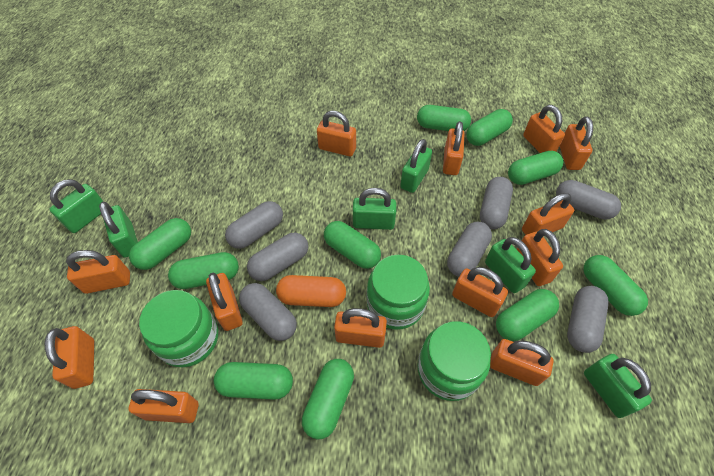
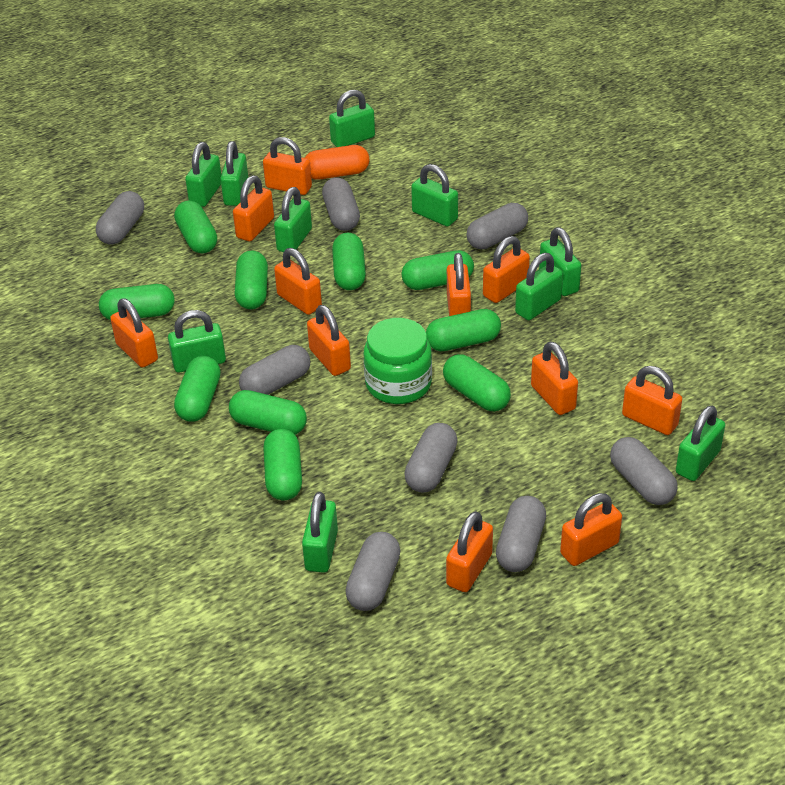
green jar: [139,290,218,367] [367,255,430,330] [418,321,491,401] = 3 -> [364,318,432,404] = 1
green padlock: [49,179,104,233] [99,202,138,258] [353,188,396,230] [400,139,432,193] [485,237,536,293] [584,354,652,418] = 6 -> [168,310,226,373] [185,142,221,207] [220,141,248,206] [274,187,312,252] [302,492,338,573] [329,90,375,147] [411,164,458,227] [515,253,563,320] [539,227,581,296] [676,406,725,481] = 10
grey capsule: [225,201,283,249] [239,283,297,341] [247,233,308,281] [447,222,492,277] [480,177,513,229] [556,180,621,220] [567,286,609,353] = 7 -> [96,191,144,245] [239,345,310,395] [322,177,360,231] [345,532,401,611] [404,423,457,492] [466,203,528,249] [496,496,546,572] [610,437,678,505] = 8
orange padlock: [45,326,95,389] [66,250,130,294] [128,389,199,423] [206,273,243,331] [317,111,356,156] [334,308,387,348] [443,121,465,175] [452,267,508,317] [490,339,554,386] [517,229,563,286] [522,193,574,235] [523,105,565,153] [560,116,593,170] = 13 -> [110,298,158,368] [233,175,274,241] [263,137,312,195] [274,248,322,315] [307,305,351,376] [446,511,493,592] [447,253,471,316] [483,236,530,303] [531,342,578,415] [560,493,622,566] [622,366,682,435] = 11

